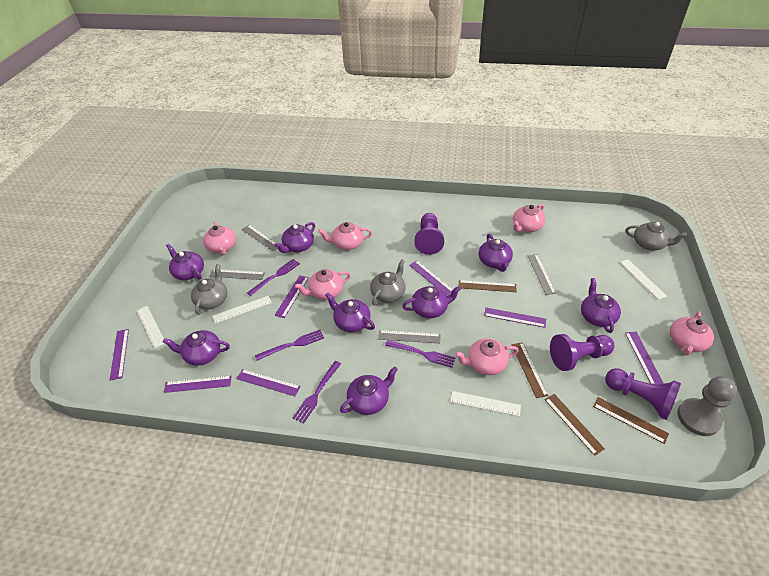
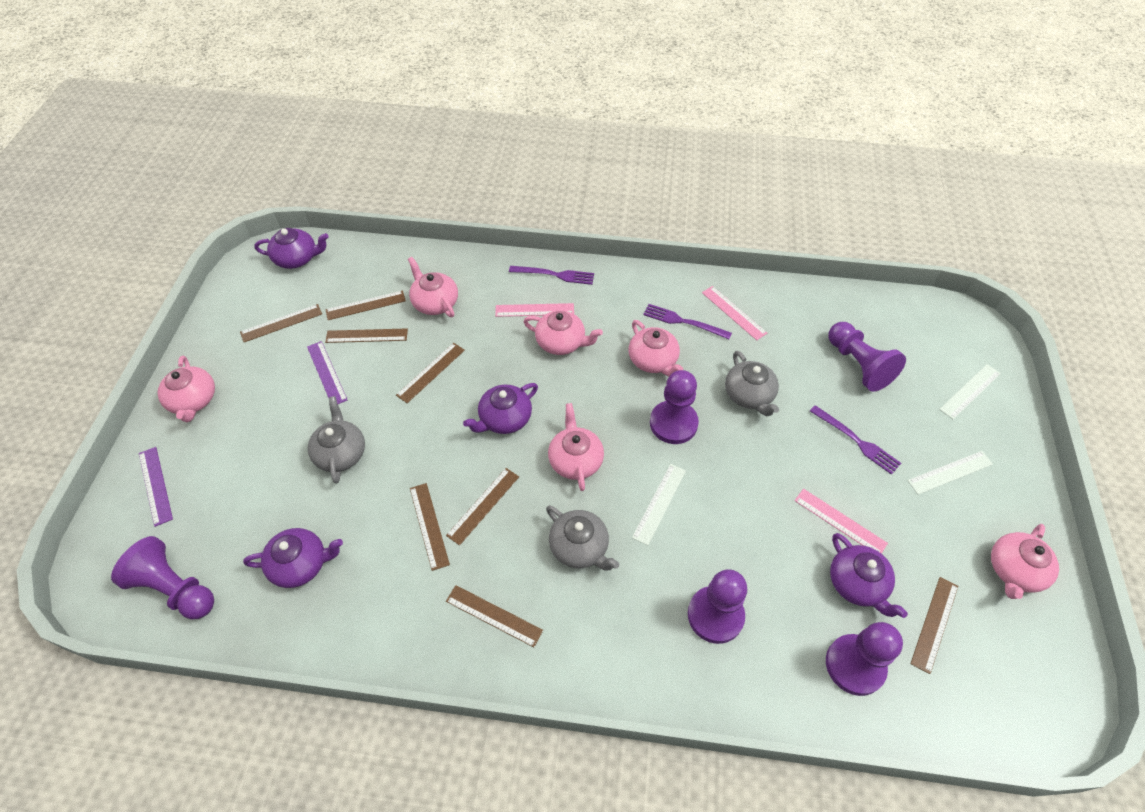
brown ruler: [459,280,517,292] [511,342,548,398] [544,394,605,456] [593,397,669,444] = 4 -> [240,304,322,342] [325,291,406,320] [325,328,408,343] [396,343,465,403] [410,483,450,571] [446,468,519,546] [446,585,543,647] [910,577,958,674] = 8
grey pawn: [677,376,737,436] = 1 -> none = 0
grey ruler: [209,269,265,280] [242,225,278,252] [378,330,441,343] [527,254,556,295] = 4 -> none = 0
pink ruler: none = 0 -> [495,303,574,317] [702,286,767,340] [795,489,888,554] = 3
purple fork: [247,259,300,296] [255,330,324,361] [293,361,341,424] [385,340,456,368] = 4 -> [509,266,594,285] [643,304,732,339] [810,405,901,475] = 3
purple pawn: [415,213,444,255] [550,334,615,371] [605,368,681,420] = 3 -> [111,536,214,619] [650,370,699,444] [688,569,747,644] [826,622,903,696] [828,322,906,392] = 5
purple ruler: [110,329,129,381] [164,376,232,393] [236,369,300,396] [275,275,309,318] [409,261,453,296] [484,308,546,328] [625,332,664,384] = 7 -> [139,447,173,527] [307,341,347,404] = 2
purple teapot: [163,330,230,366] [166,244,204,280] [274,222,315,253] [326,293,375,332] [340,366,398,415] [402,286,461,318] [479,234,513,272] [581,278,621,333] = 8 -> [243,528,343,588] [254,228,329,269] [463,383,538,434] [830,533,908,618] = 4
white ruler: [137,306,165,348] [213,296,272,324] [450,391,521,417] [620,259,667,300] = 4 -> [632,464,686,546] [907,451,993,495] [939,364,1001,419] = 3

